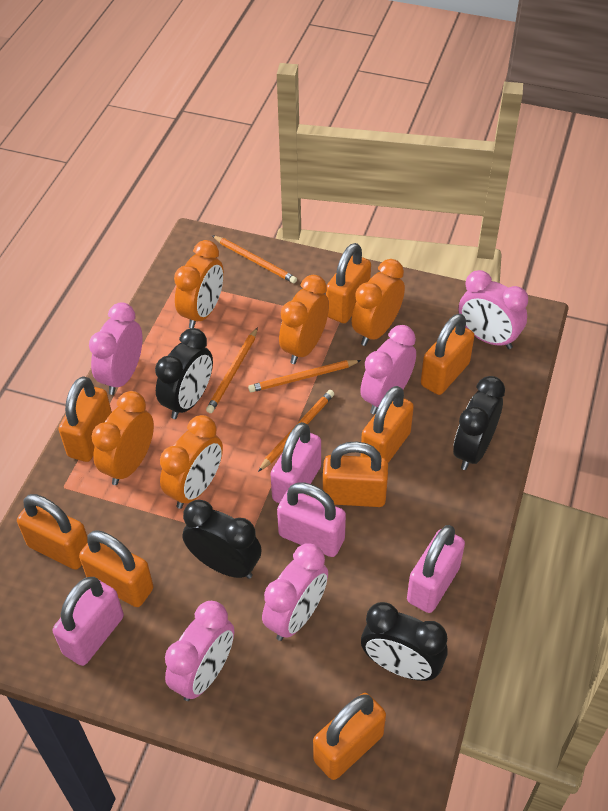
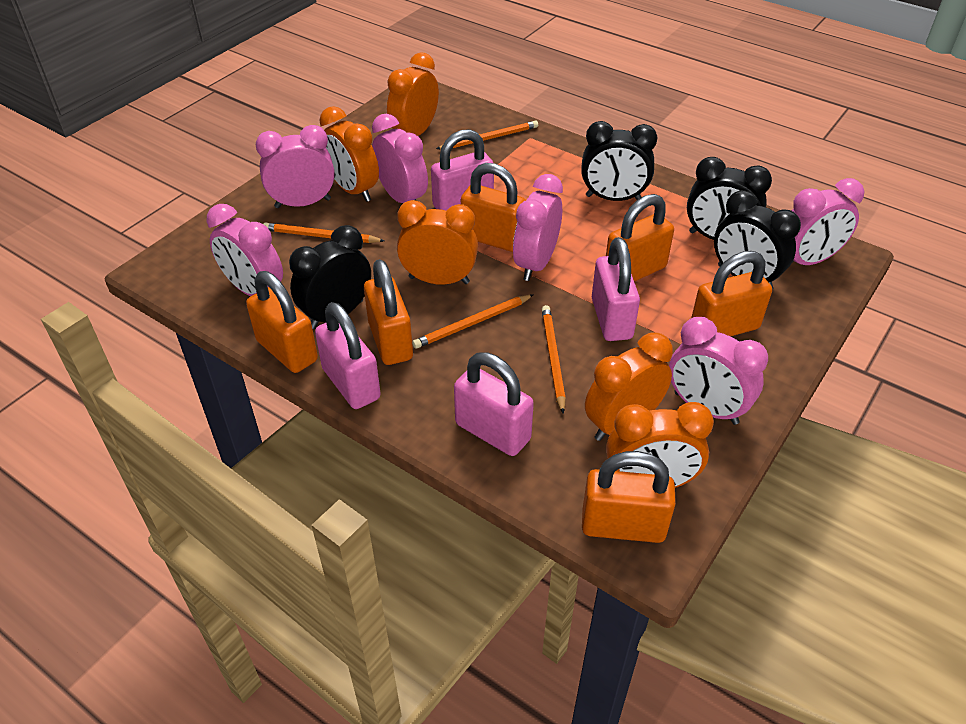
orange padlock: [17,494,88,570] [58,376,112,462] [79,530,153,607] [313,693,386,780] [323,442,388,507] [326,243,371,323] [361,386,414,463] [421,314,474,395] = 8 -> [246,271,318,373] [364,259,413,365] [461,163,526,252] [582,451,676,543] [606,194,674,282] [691,251,772,336] = 6
pink clock: [89,302,142,395] [165,601,234,701] [262,543,328,641] [360,325,416,414] [459,270,528,349] = 5 -> [206,204,283,296] [256,125,335,208] [372,114,428,203] [513,174,563,281] [669,317,768,425] [792,178,864,265] = 6

